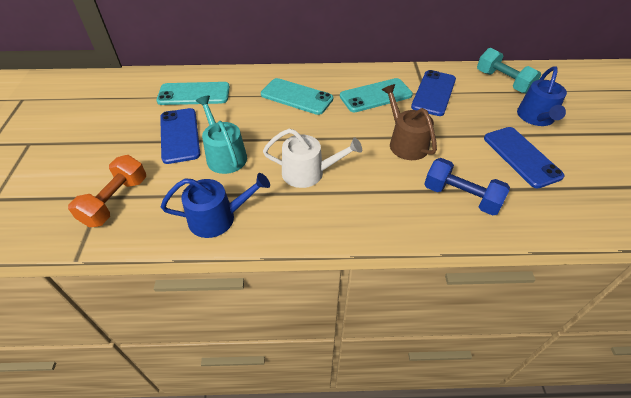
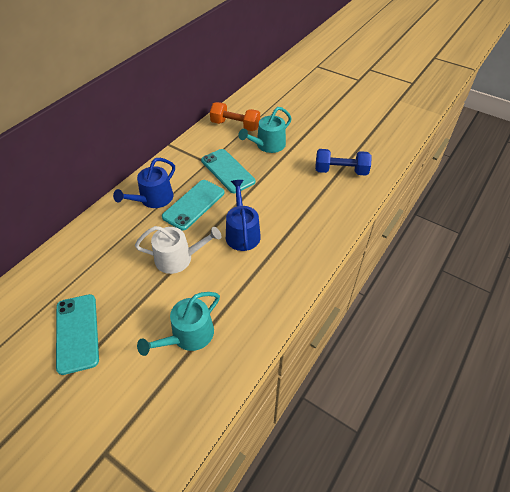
blue phone: [160,108,200,164] [411,70,456,116] [484,127,565,188] = 3 -> none = 0
brown watering can: [382,84,437,160] = 1 -> none = 0
turquoise dumbbell: [477,48,541,94] = 1 -> none = 0
turquoise watering can: [196,96,247,174] = 1 -> [137,292,220,356] [238,107,292,153] = 2

